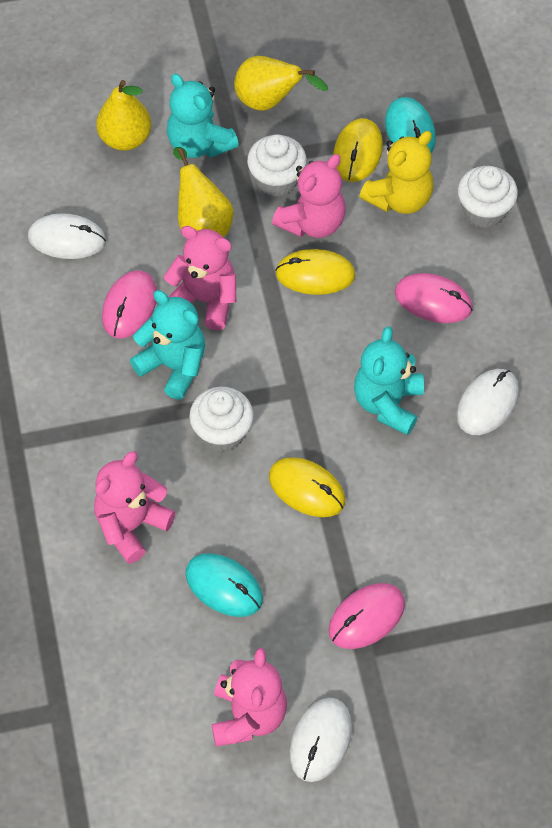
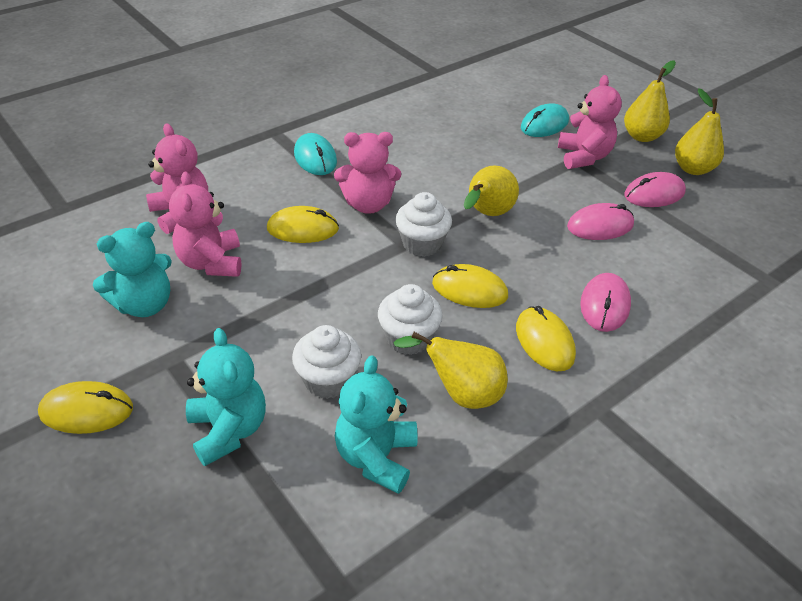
white mouse: [28,213,106,259] [290,698,352,782] [457,369,519,435] = 3 -> none = 0
yellow mouse: [269,457,345,517] [275,249,355,295] [333,118,383,182] = 3 -> [38,381,133,434] [267,206,339,243] [432,264,508,308] [516,306,576,371] = 4
yellow pear: [96,80,152,151] [173,147,233,237] [234,56,328,111] = 3 -> [393,332,508,409] [464,165,519,216] [624,60,676,142] [675,89,724,175] = 4
yellow teddy bear: [359,131,433,214] = 1 -> none = 0

